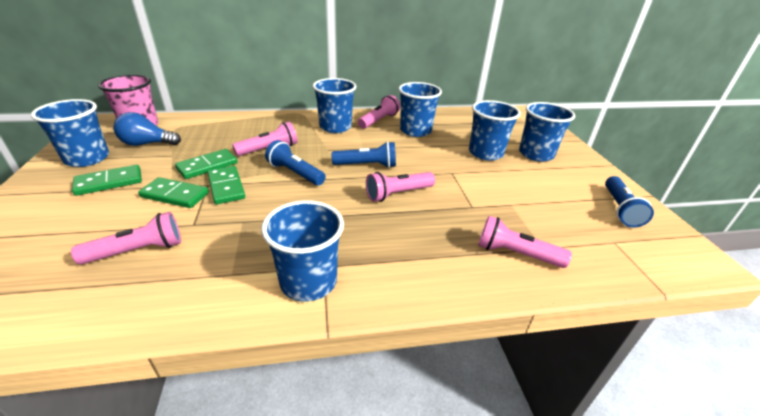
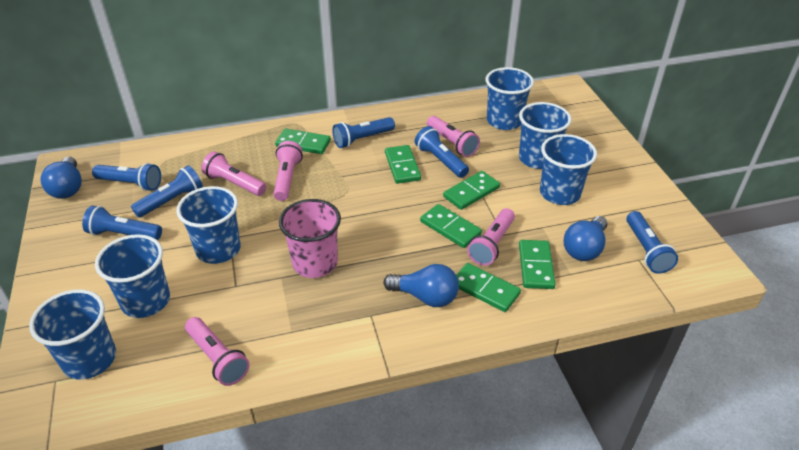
blue flashlight: [265,140,326,185] [332,141,396,168] [605,176,654,228] = 3 -> [82,206,162,240] [92,163,161,191] [131,165,203,218] [332,117,395,148] [415,126,469,178] [626,211,678,274] = 6
blue light bulb: [114,112,181,146] = 1 -> [40,157,82,199] [384,264,459,307] [564,216,607,261] = 3
green domino: [72,165,142,196] [138,177,209,208] [175,149,237,179] [207,166,245,204] = 4 -> [275,129,331,154] [385,145,421,184] [420,204,482,248] [443,171,500,210] [456,263,521,312] [519,240,556,289] = 6

